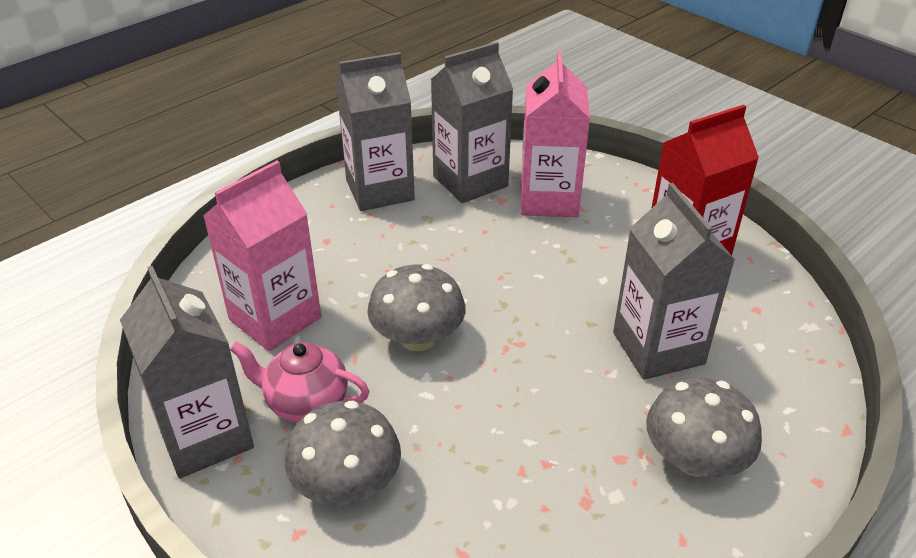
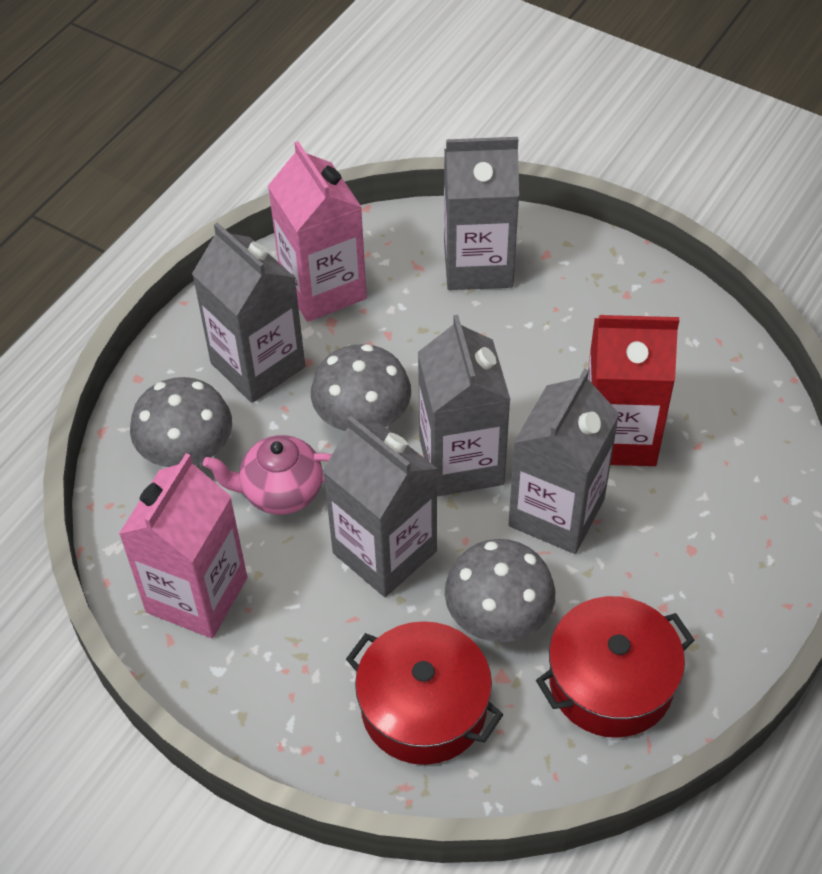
grey carton: [120,266,254,478] [336,52,415,211] [431,42,513,203] [613,183,735,380] = 4 -> [192,222,305,403] [323,416,437,597] [418,315,511,497] [444,137,519,290] [508,368,619,554] = 5
red pot: none = 0 -> [346,621,503,765] [536,596,695,738] = 2

